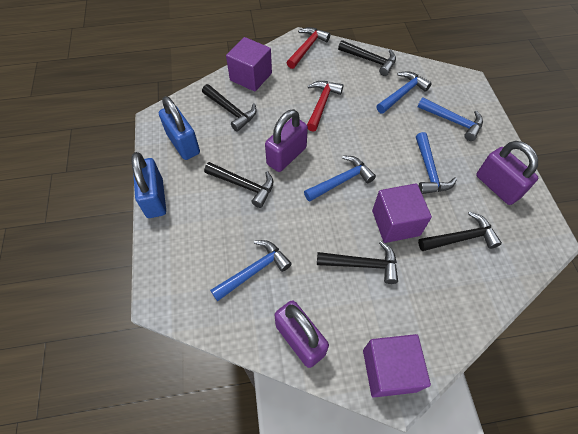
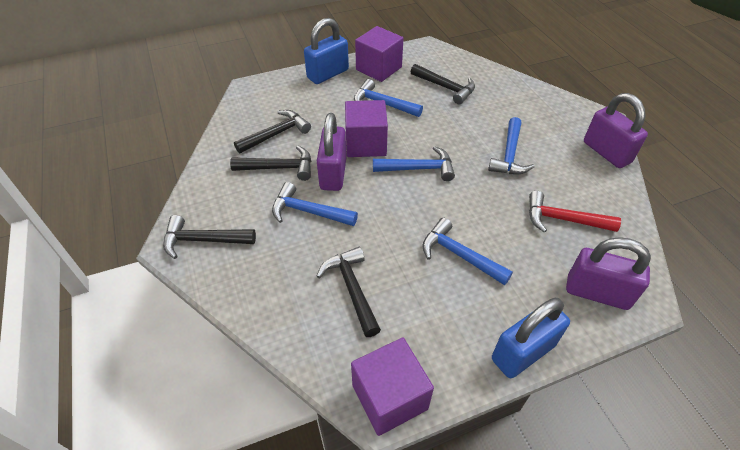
red hammer: [287,27,330,69] [307,81,343,132] = 2 -> [529,191,621,233] = 1

